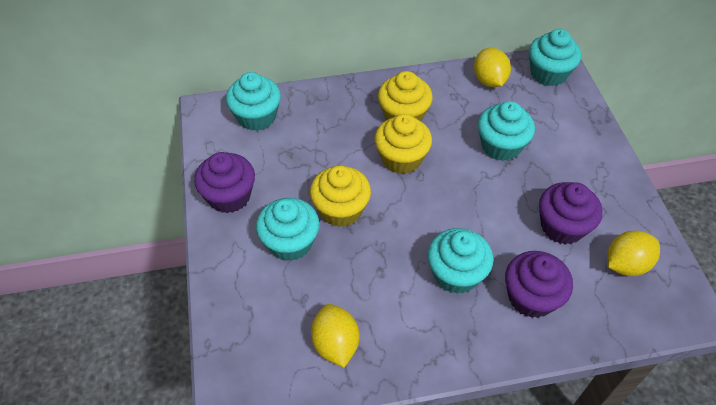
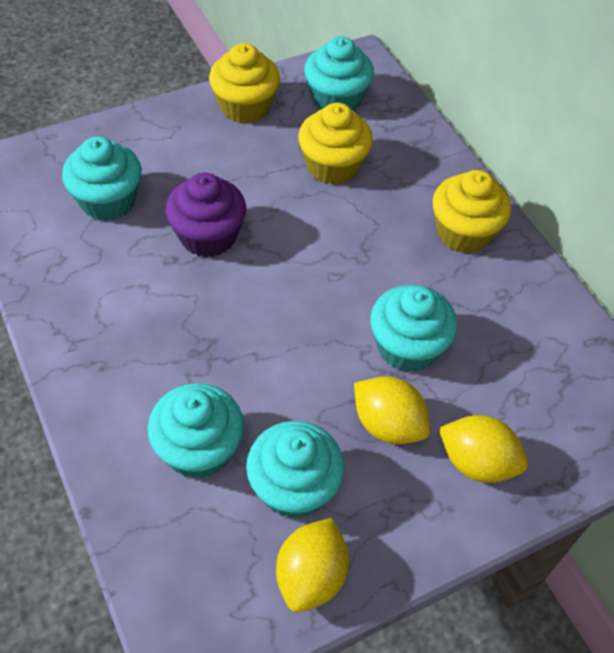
purple cupcake: [194,152,255,213] [505,251,573,318] [539,182,603,245] = 3 -> [165,173,246,258] = 1

